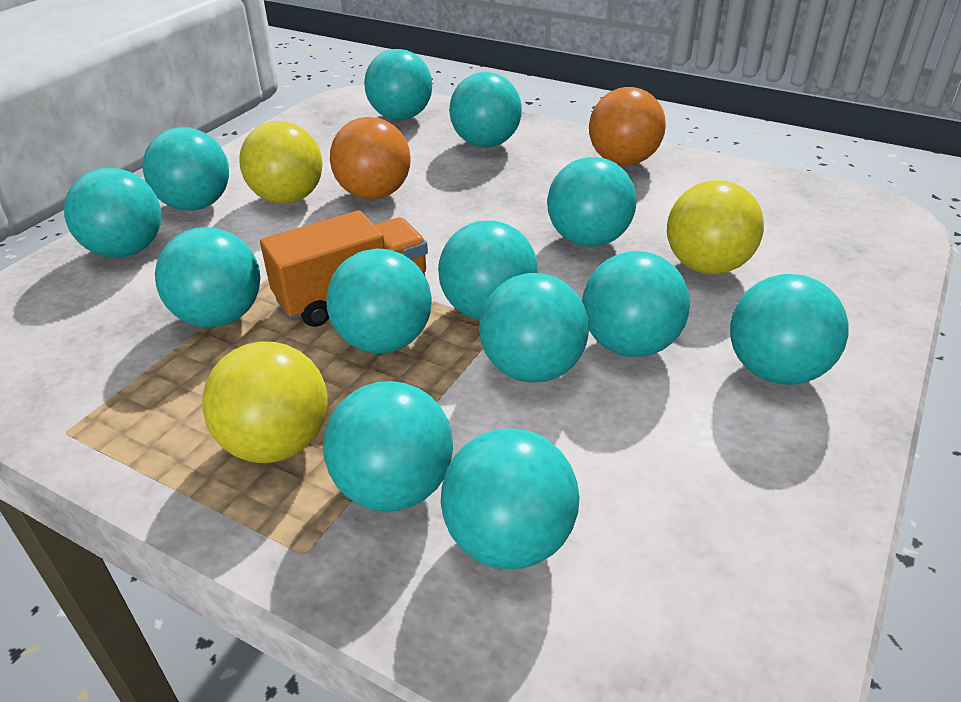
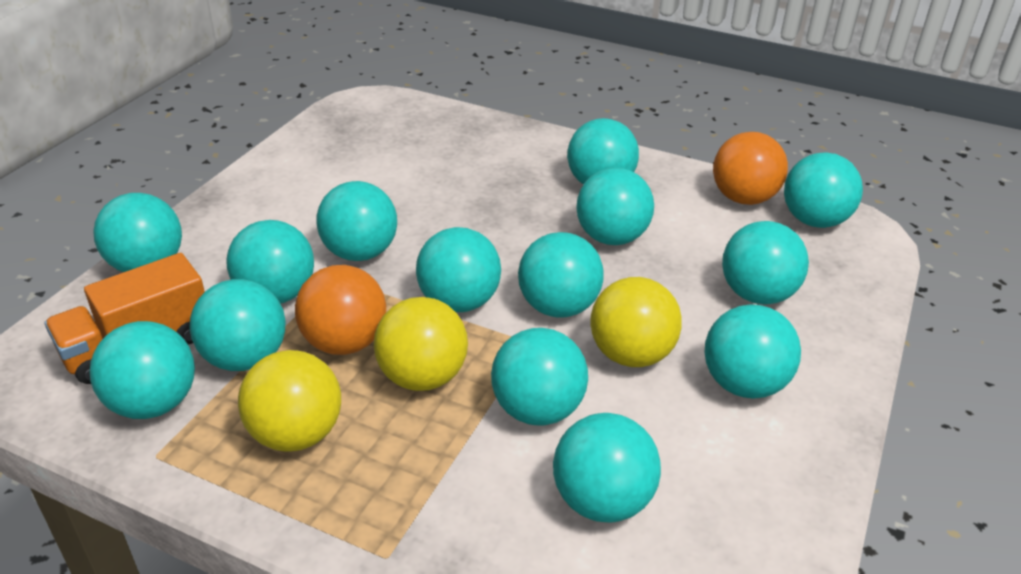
turquoise ball: [64,168,161,258] [143,127,229,210] [155,227,260,328] [323,381,453,512] [326,248,432,353] [364,49,432,120] [438,220,538,320] [441,428,580,569] [449,72,522,148] [479,273,589,383] [547,157,637,247] [582,251,690,357] [730,274,848,385] = 13 -> [89,321,195,419] [93,193,182,272] [189,279,286,371] [226,220,314,304] [317,181,397,261] [416,227,501,312] [491,328,588,425] [518,232,604,318] [553,413,661,522] [567,118,639,184] [576,168,654,245] [704,304,801,399] [722,221,809,305] [784,152,863,228] = 14

